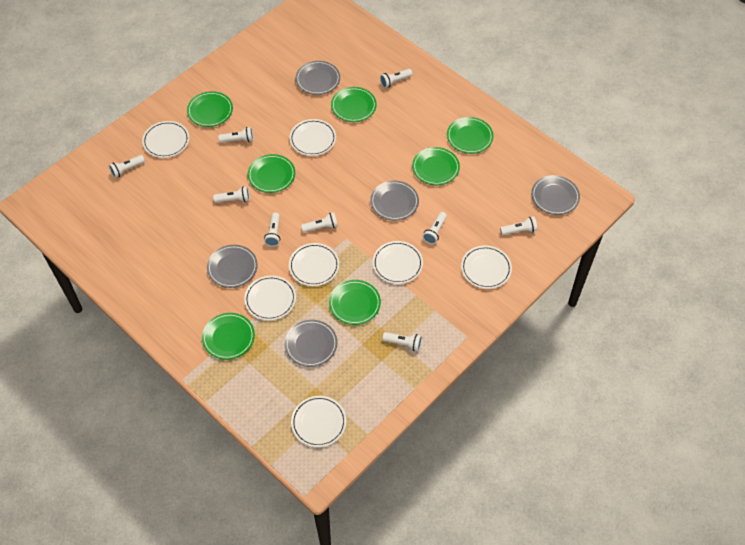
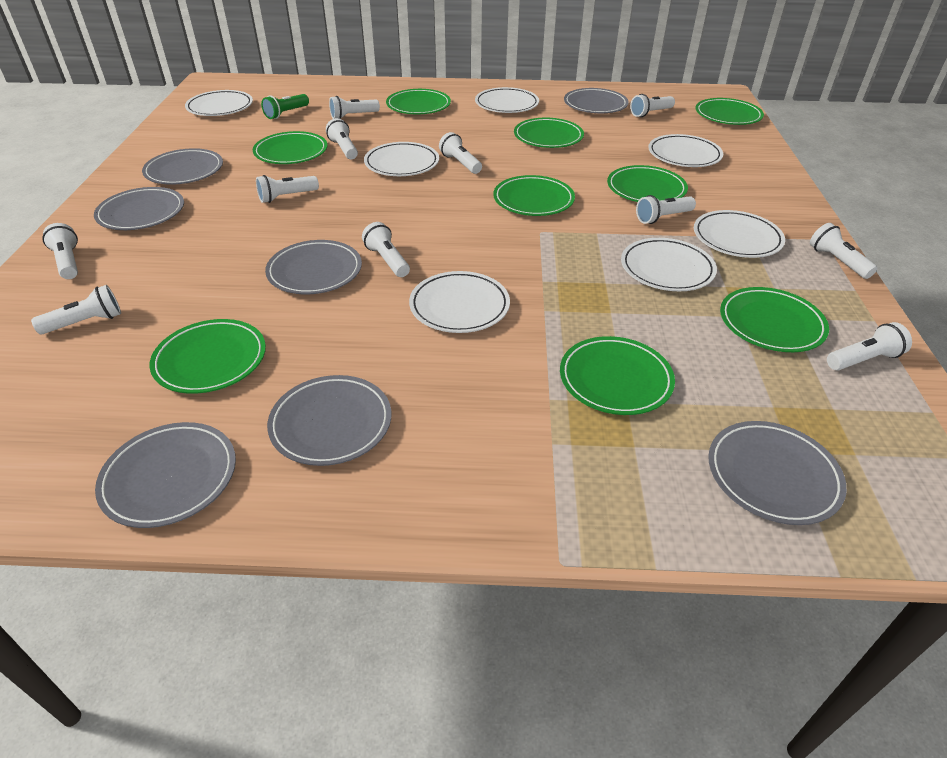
green flashlight: none = 0 -> [261,94,309,119] = 1
green plate: [187,91,233,127] [202,313,255,360] [248,154,295,193] [329,280,381,325] [331,87,377,122] [412,147,460,185] [447,117,493,154] = 7 -> [150,319,266,394] [253,131,327,164] [386,89,451,114] [493,175,575,216] [514,118,584,148] [560,336,675,415] [607,165,688,202] [696,98,764,125] [720,287,829,352] = 9
grey plate: [207,245,258,288] [285,320,338,367] [295,61,340,95] [370,181,419,221] [531,175,580,215] = 5 -> [94,187,184,230] [95,422,236,528] [142,148,223,185] [265,240,362,294] [267,375,391,466] [564,88,629,113] [708,421,847,525] = 7
white flashlight: [109,155,145,178] [213,186,250,203] [218,127,253,143] [264,212,280,247] [301,212,338,232] [380,69,412,88] [383,332,422,351] [423,212,447,244] [500,216,537,235] = 9 -> [31,285,121,334] [42,223,78,279] [256,175,319,203] [326,118,358,159] [329,96,380,119] [362,222,410,277] [439,132,482,174] [630,94,675,117] [636,195,696,224] [810,223,877,279] [827,322,912,370] = 11

